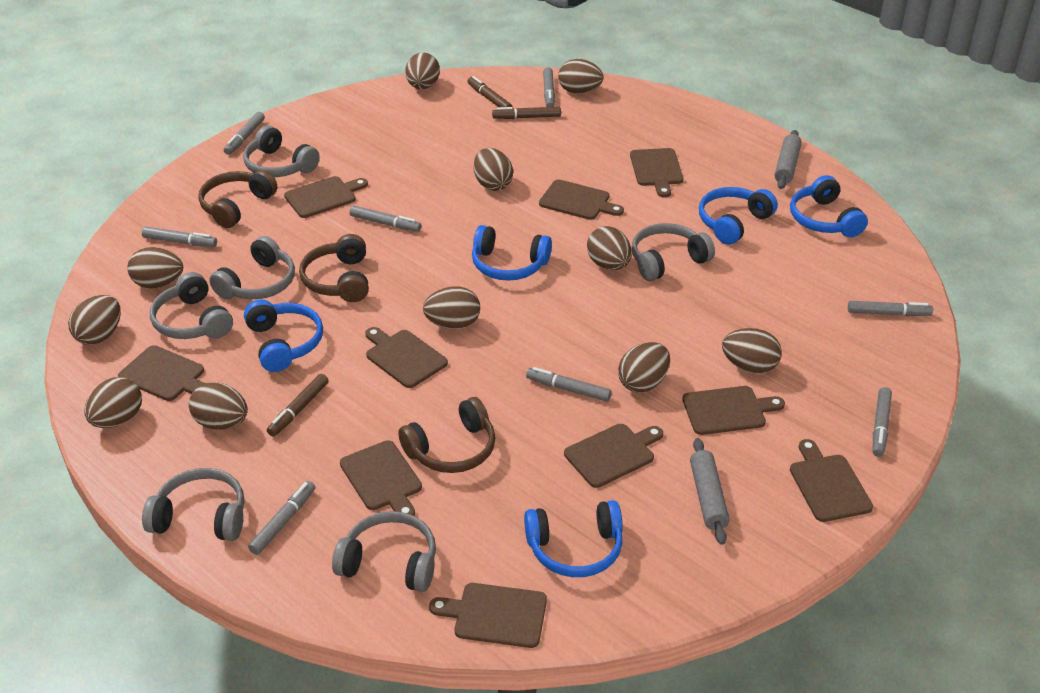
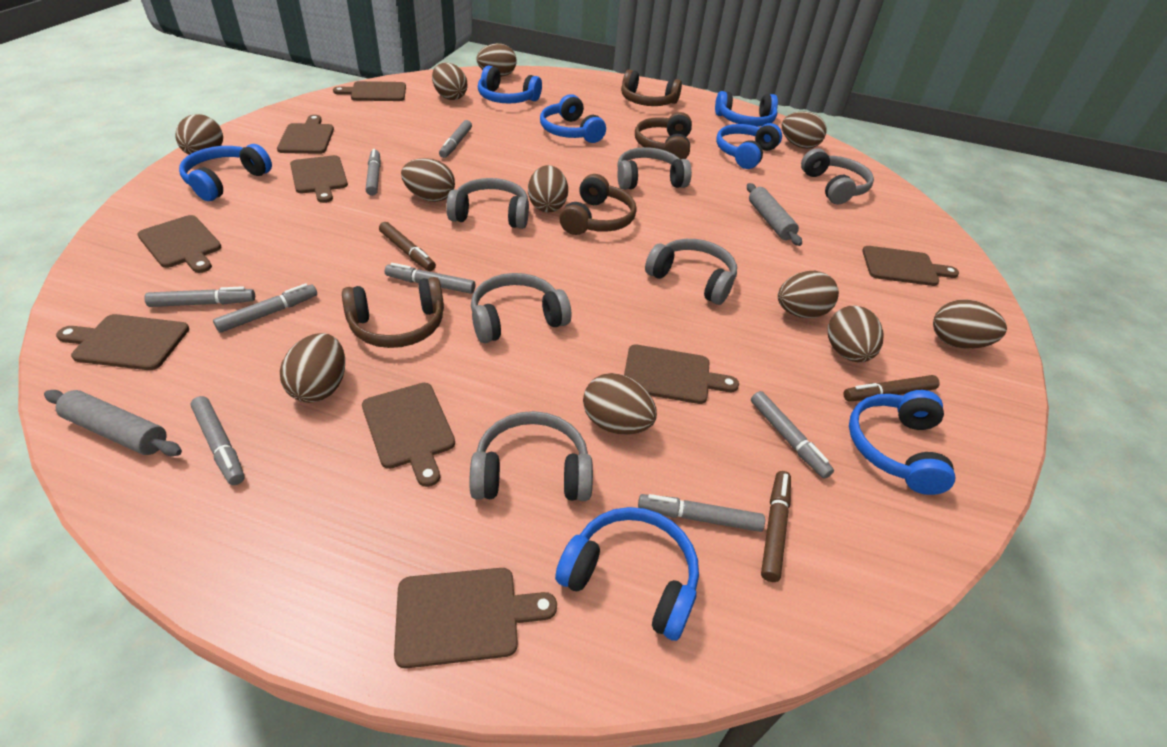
blue headphones: [244,300,323,372] [472,225,552,281] [524,500,623,577] [699,187,778,245] [790,175,868,237] = 5 -> [179,144,272,201] [478,65,542,103] [540,94,606,143] [555,507,699,641] [715,91,778,127] [716,123,782,169] [849,390,955,495] = 7
brown cutting board: [118,345,206,401] [284,176,368,218] [340,440,422,516] [365,327,448,388] [429,583,547,648] [539,179,624,220] [564,424,663,488] [630,148,683,197] [682,386,785,435] [790,439,873,522] = 10 -> [56,314,189,370] [138,215,221,273] [277,115,334,154] [290,155,348,203] [333,81,406,101] [362,383,455,487] [394,568,557,669] [624,345,739,404] [862,246,959,286] = 9
brown headphones: [198,170,277,228] [299,234,369,302] [398,397,495,473] = 3 -> [342,277,444,348] [559,174,637,235] [621,69,682,106] [635,112,692,160] = 4

